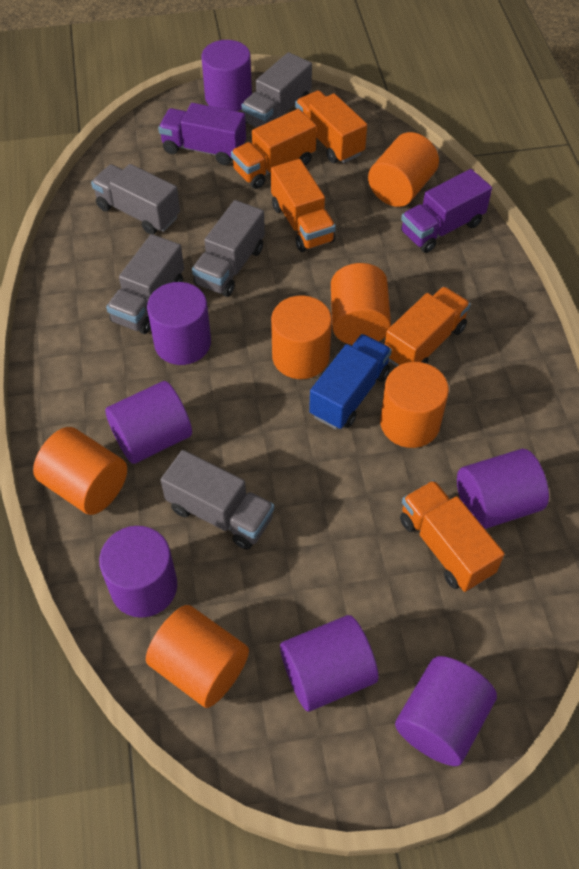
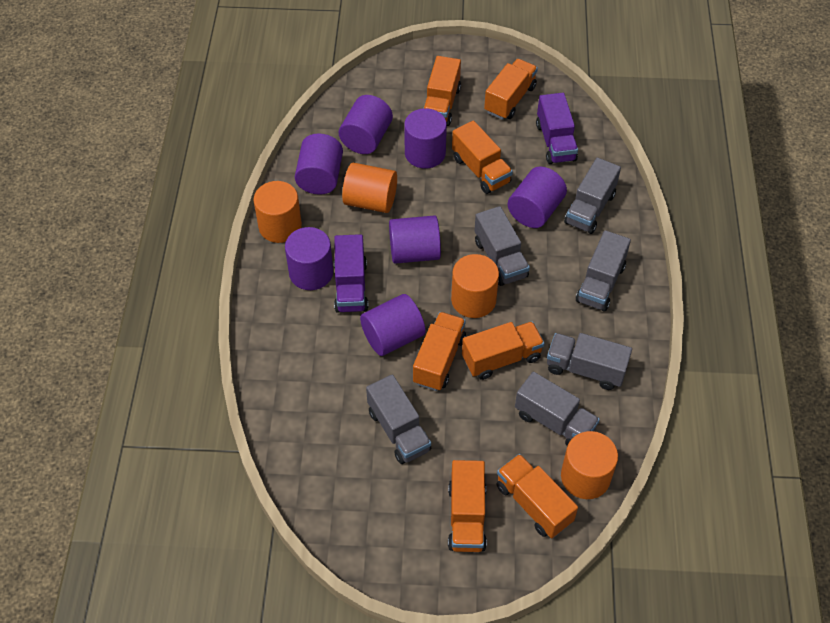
blue truck: [309,334,392,430] = 1 -> none = 0
grey truck: [91,164,180,235] [106,234,184,334] [161,450,274,550] [192,200,265,297] [242,52,312,128] = 5 -> [366,374,431,464] [474,206,530,286] [515,372,600,446] [547,333,632,390] [564,158,621,234] [576,230,631,311] = 6
orange cylinder: [33,427,127,515] [146,605,249,708] [271,296,332,379] [331,263,391,345] [368,132,439,207] [380,362,449,448] = 6 -> [254,181,302,243] [342,163,397,213] [451,254,499,318] [561,431,618,499] = 4
orange truck: [231,109,317,189] [271,159,336,252] [295,90,367,163] [385,286,471,366] [400,480,505,592] = 5 -> [413,312,466,391] [424,56,461,126] [448,460,487,552] [452,120,513,194] [462,322,545,380] [484,59,538,120] [497,454,578,538] = 7

